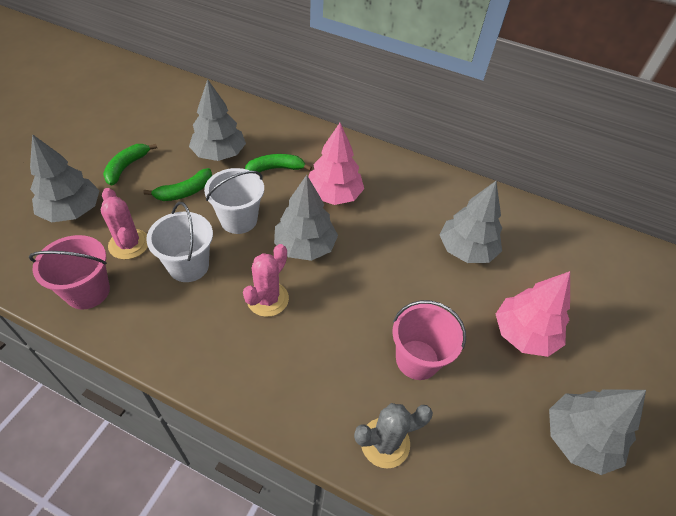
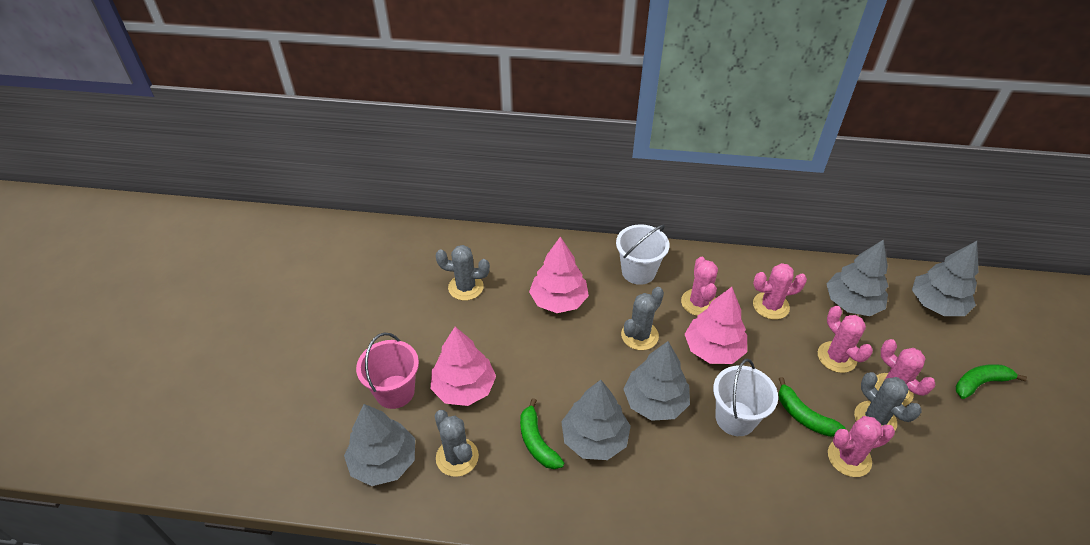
grey cactus: [354,403,433,469] = 1 -> [435,245,490,301] [435,410,479,477] [621,287,664,350] [854,372,922,431] = 4
pink bucket: [29,235,110,309] [392,300,466,380] = 2 -> [356,333,419,409] = 1
pink cactus: [101,188,148,259] [243,244,289,317] = 2 -> [681,257,718,316] [753,263,807,320] [818,306,873,373] [828,416,895,477] [874,339,935,406] = 5
pink tree: [308,123,364,205] [496,271,570,357] = 2 -> [431,327,496,406] [529,237,589,313] [685,287,747,364] = 3

